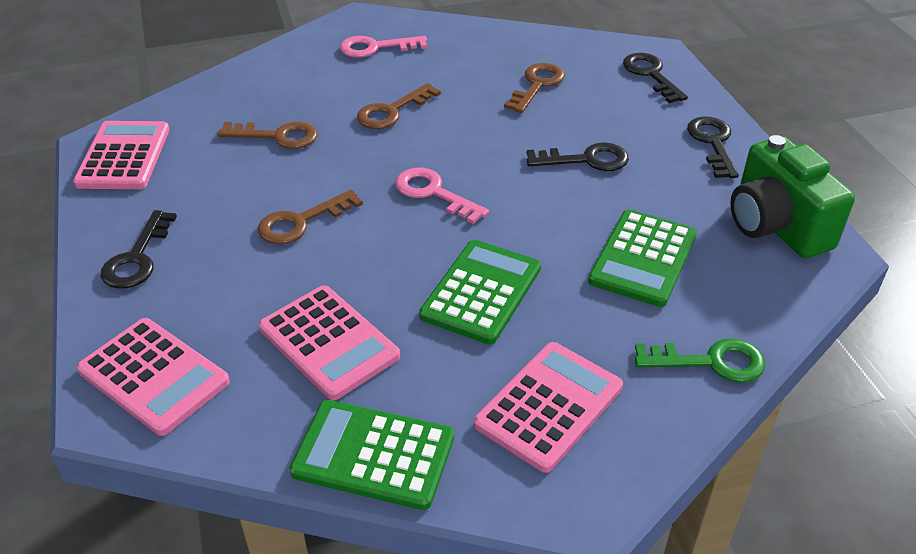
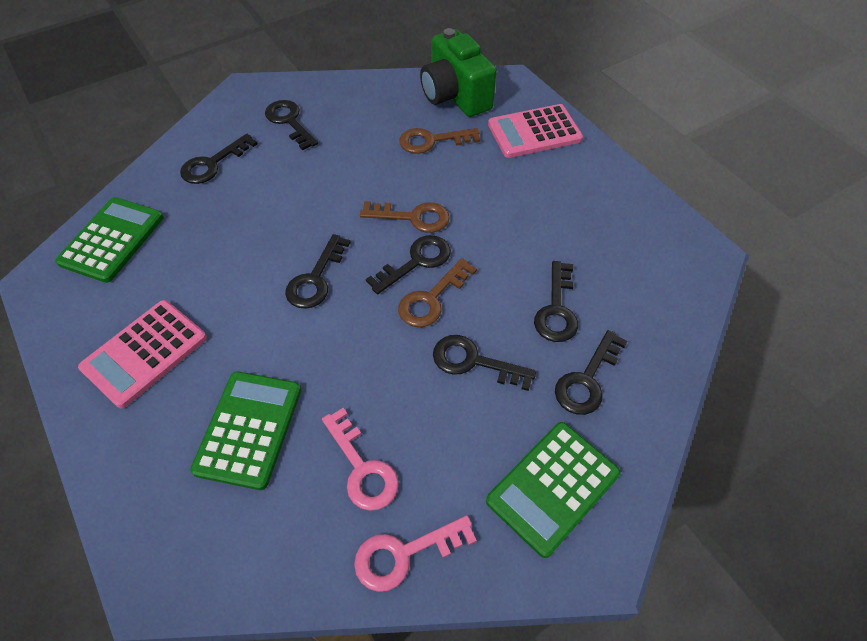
black key: [101,210,177,289] [526,142,629,171] [623,53,688,103] [687,117,739,178] = 4 -> [180,133,258,184] [265,100,318,150] [285,234,351,309] [366,235,451,294] [433,335,536,391] [534,261,578,342] [555,330,627,415] = 7
brown key: [218,122,318,149] [258,190,363,244] [357,83,441,129] [504,63,565,113] = 4 -> [360,201,450,233] [398,258,477,327] [399,128,480,154] = 3
green key: [635,338,765,382] = 1 -> none = 0
pink calculator: [73,121,170,189] [77,318,230,436] [259,285,400,400] [474,342,623,473] = 4 -> [78,300,207,408] [488,104,583,158] = 2

